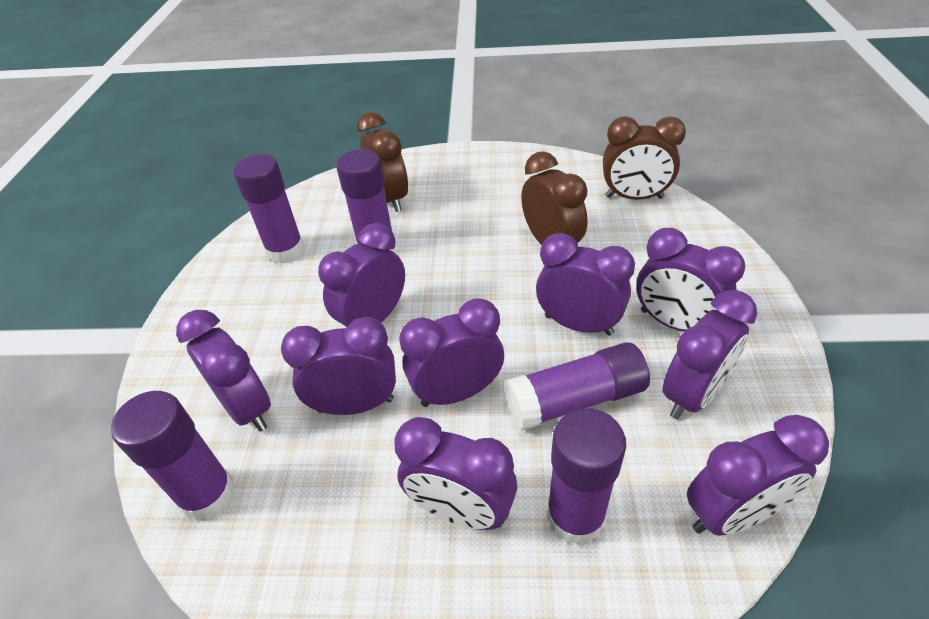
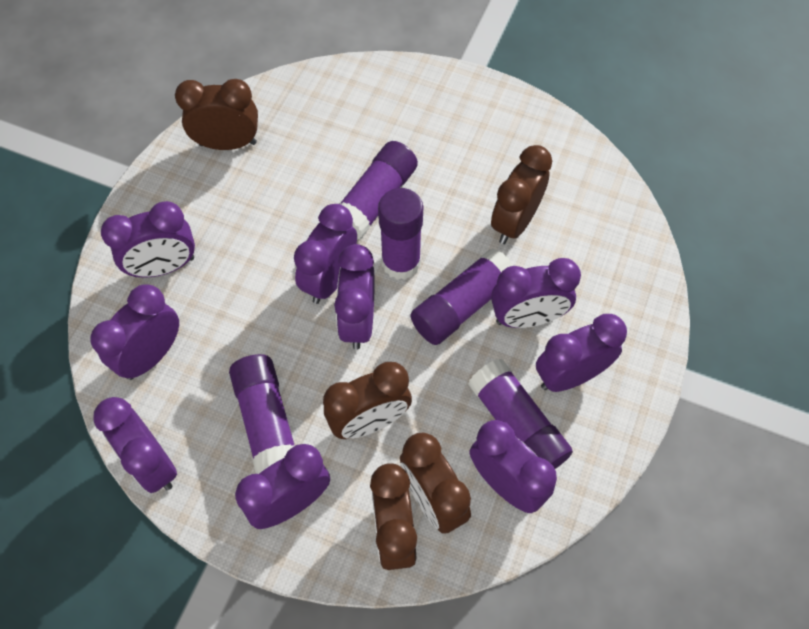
brown clock: [357,112,408,212] [521,151,588,245] [603,116,686,200] = 3 -> [175,79,258,150] [323,362,412,439] [370,463,417,570] [400,432,471,534] [491,145,552,244] = 5

